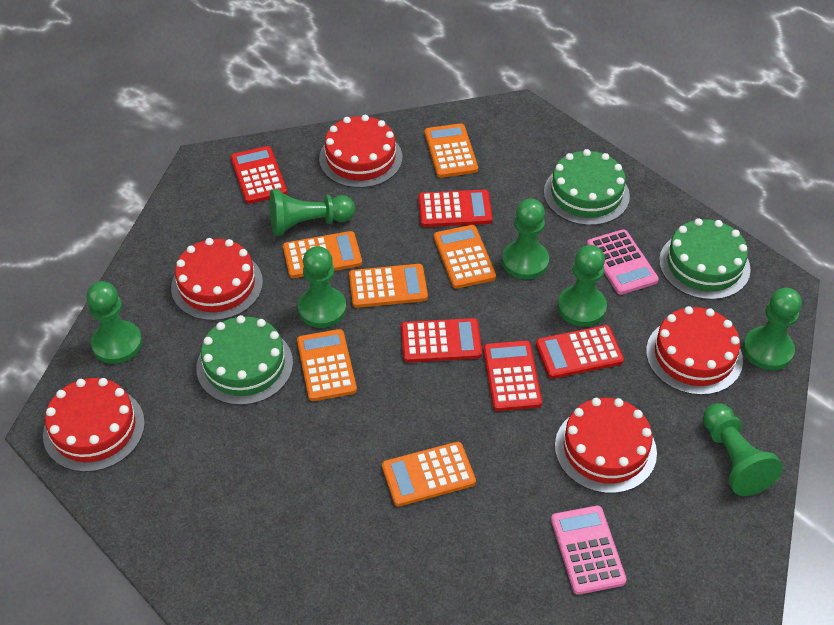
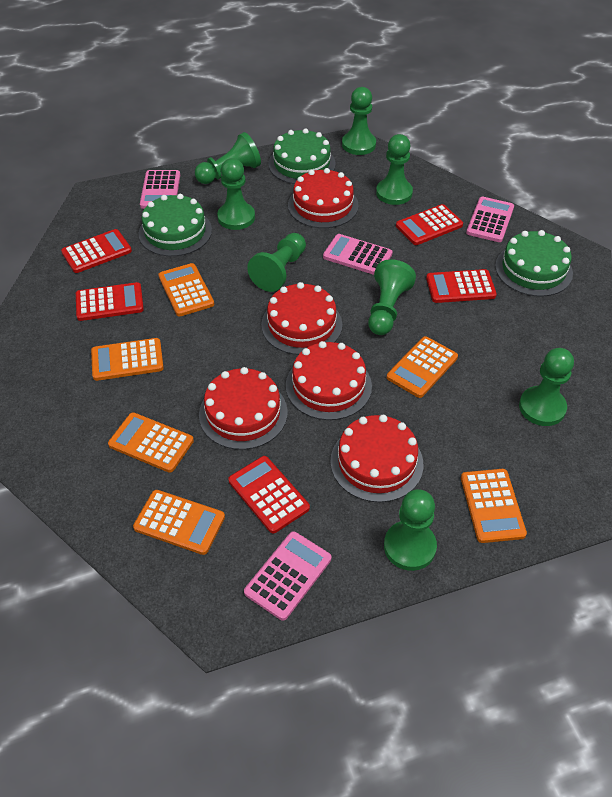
green pawn: [87,281,142,364] [269,189,355,236] [298,246,346,328] [502,199,549,280] [558,245,607,327] [703,403,783,496] [743,288,802,370] = 7 -> [195,132,261,184] [217,158,255,230] [247,233,306,292] [342,87,376,155] [368,259,416,335] [376,134,413,205] [384,489,437,571] [519,348,574,426] = 8
pink calculator: [551,506,627,595] [587,229,659,295] = 2 -> [140,170,180,209] [244,531,331,621] [323,234,393,275] [466,197,514,242] = 4

